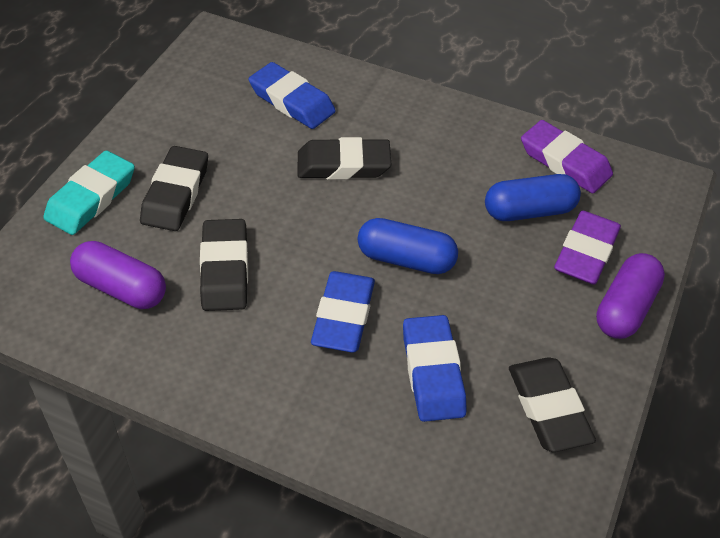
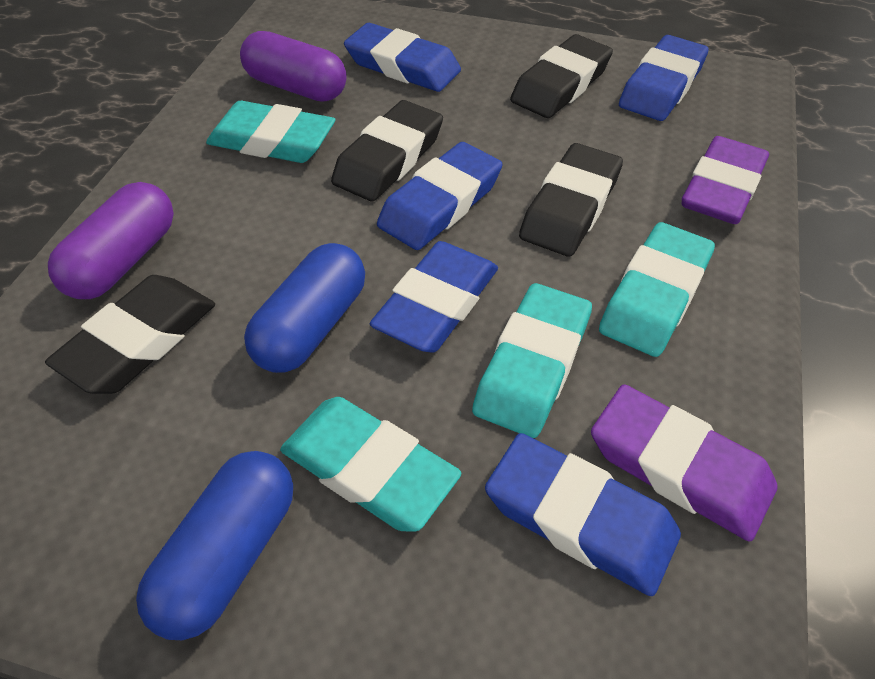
blue eraser: [249,62,336,129] [311,271,375,353] [403,315,467,422] = 3 -> [344,23,461,92] [370,241,498,353] [377,142,502,250] [485,433,681,596] [619,35,709,121] = 5
turquoise eraser: [43,151,135,235] = 1 -> [206,101,336,163] [280,397,461,532] [472,283,592,438] [599,222,715,357] = 4

